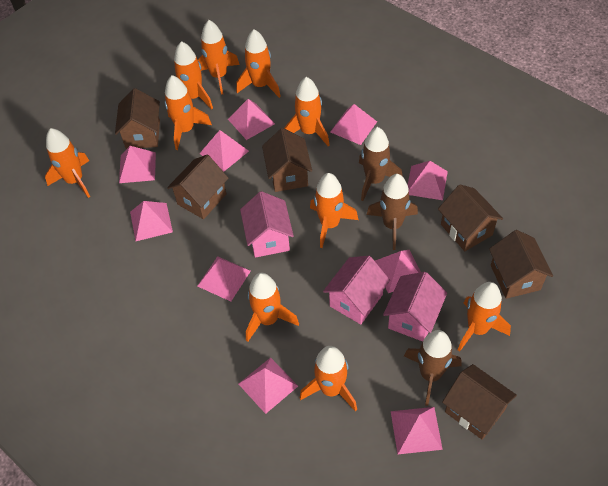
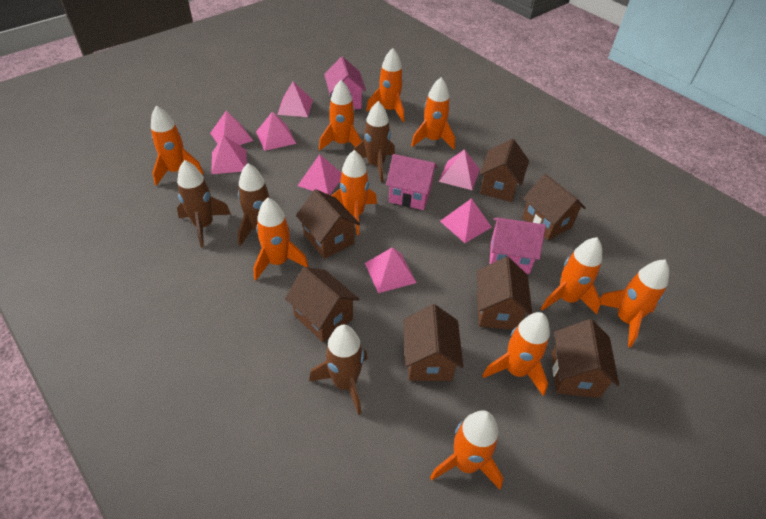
brown house: [115,88,160,149] [167,154,229,219] [262,128,312,192] [438,185,503,251] [442,364,517,440] [489,230,553,299] = 6 -> [285,267,359,342] [296,189,360,259] [403,304,463,381] [477,256,532,330] [479,139,529,202] [522,174,586,240] [552,319,619,398] = 7
brown rocket: [359,127,402,201] [367,174,418,250] [404,330,462,406] = 3 -> [177,160,231,247] [238,163,289,246] [309,325,368,415] [353,101,395,182] = 4
pink pyramid: [119,146,156,183] [130,201,173,241] [198,256,251,302] [199,130,249,172] [228,99,275,140] [239,357,298,414] [330,104,377,145] [375,250,421,293] [391,407,443,454] [408,161,448,200] = 10 -> [210,111,253,145] [211,135,247,174] [256,111,296,151] [277,82,313,117] [297,154,342,195] [365,247,416,293] [439,149,480,190] [440,198,492,243] = 8

